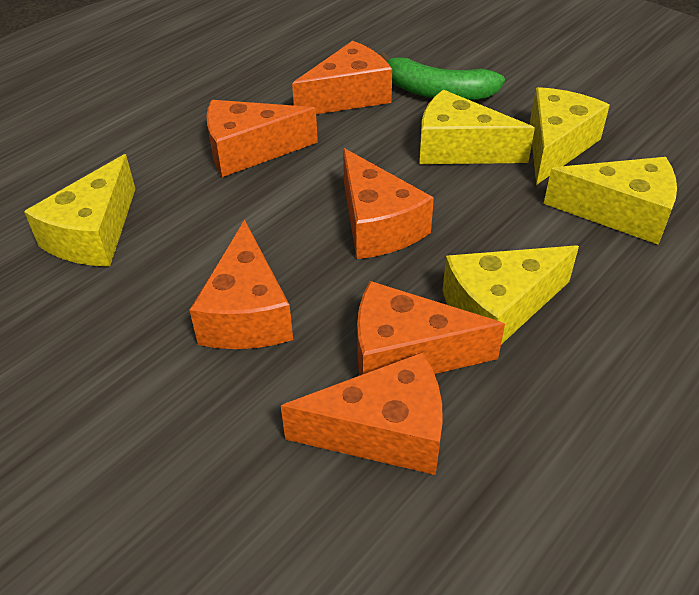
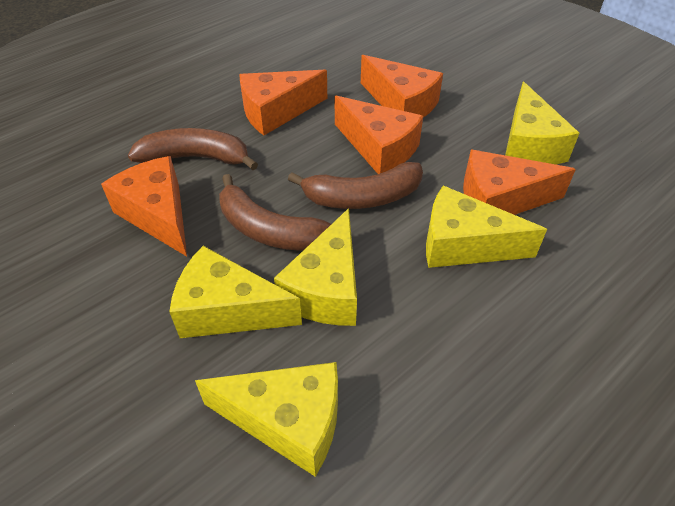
brown banana: none = 0 -> [128,128,258,170] [219,174,331,251] [288,162,423,209] = 3
green banana: [380,52,505,101] = 1 -> none = 0
orange cheese: [189,220,293,349] [206,100,318,177] [281,352,443,475] [292,41,392,114] [343,148,434,259] [357,281,505,375] = 6 -> [101,156,187,257] [239,70,327,136] [335,96,423,174] [361,55,443,118] [463,150,576,215] = 5

